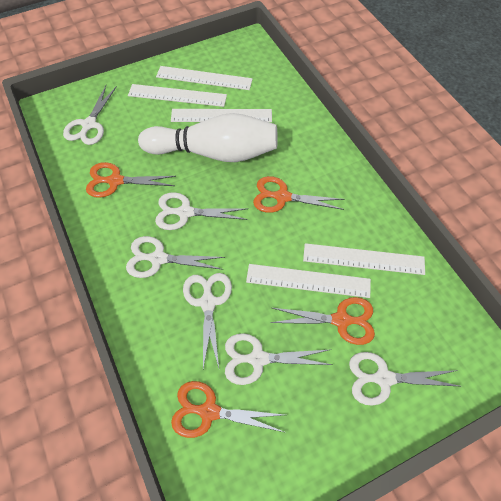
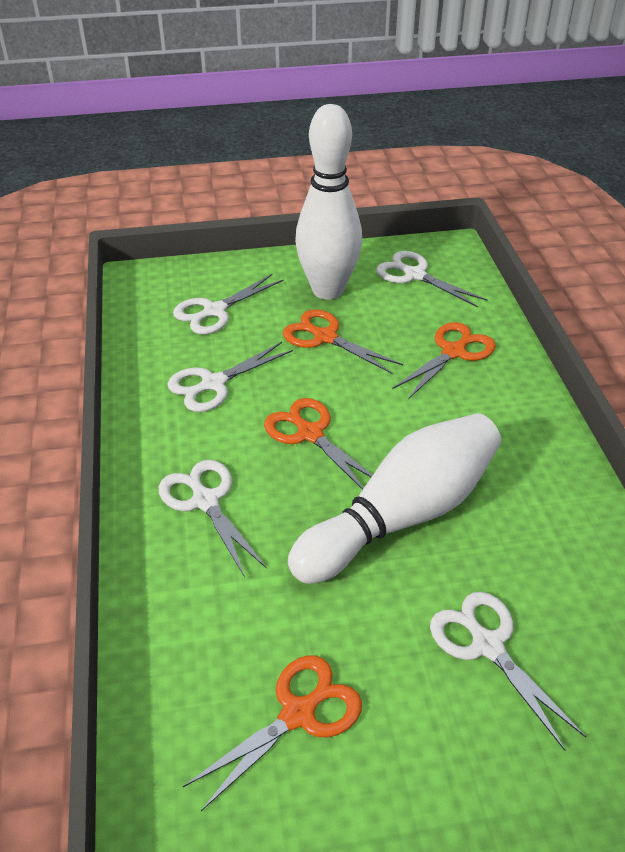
white bowling pin: [138,113,278,162] = 1 -> [288,413,501,584] [295,104,362,299] = 2
white ruler: [128,84,227,107] [156,66,253,90] [171,109,272,122] [246,264,371,298] [303,243,425,275] = 5 -> none = 0
white scissors: [63,86,117,145] [126,236,225,278] [155,192,248,230] [183,273,232,369] [225,333,332,385] [349,352,462,406] = 6 -> [159,460,267,577] [167,342,293,412] [173,273,284,334] [376,251,487,307] [430,592,586,751] = 5

